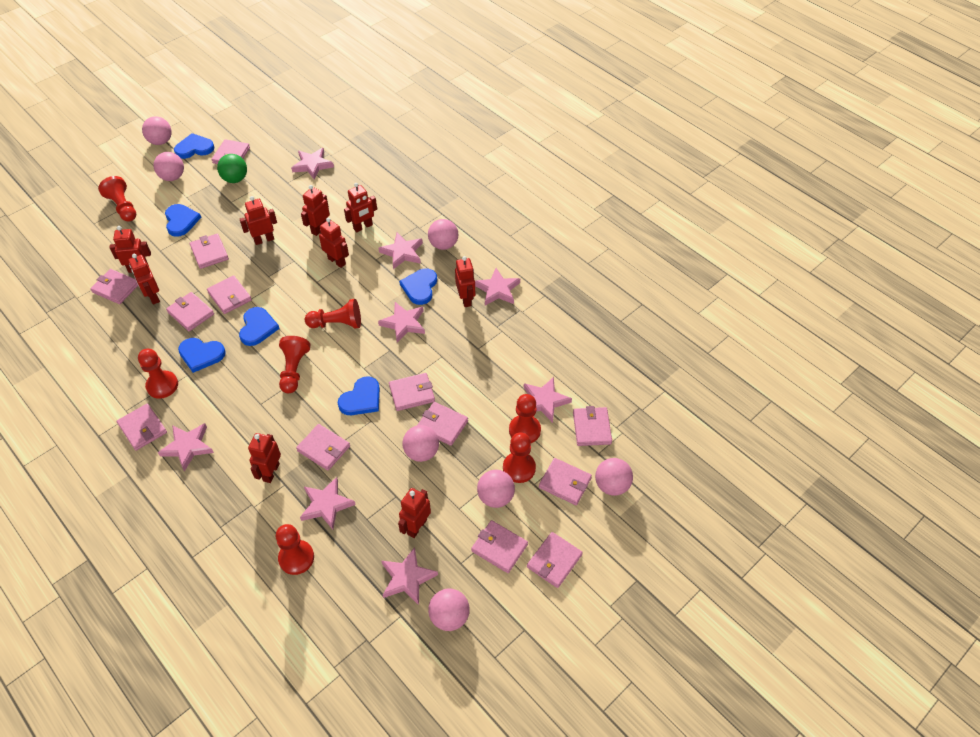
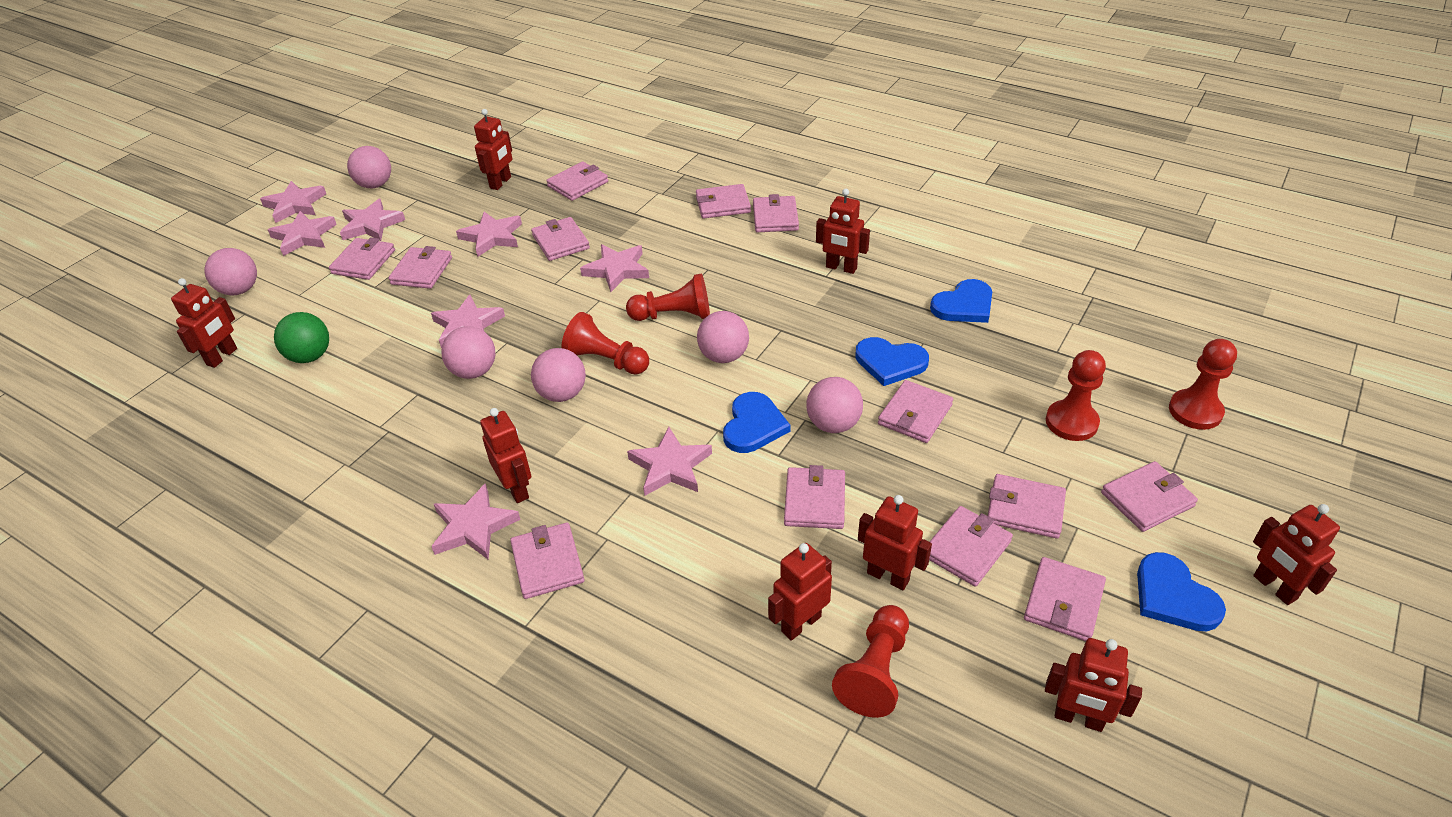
blue heart: [165,204,202,237] [174,133,214,159] [178,338,226,373] [239,307,280,346] [338,376,380,415] [399,268,437,305] = 6 -> [723,392,790,453] [855,337,929,386] [930,279,992,323] [1137,552,1226,631] = 4
pink ball: [142,116,172,145] [153,152,184,181] [402,425,439,462] [428,219,458,250] [428,588,470,631] [477,470,515,508] [595,458,633,496] = 7 -> [205,248,257,295] [347,146,391,188] [441,326,496,379] [531,348,586,402] [697,311,749,363] [806,377,863,433] = 6
red pawn: [98,176,136,222] [138,349,178,399] [276,524,314,575] [279,336,311,394] [305,299,361,329] [503,432,536,483] [509,394,541,443] = 7 -> [562,312,649,375] [626,274,710,321] [832,605,909,718] [1046,350,1106,441] [1169,339,1237,430] = 5
red robot: [109,226,151,273] [129,254,160,305] [240,196,277,245] [248,433,281,483] [301,185,330,236] [319,218,349,268] [344,183,377,232] [398,488,431,538] [455,256,475,307] = 9 -> [171,278,237,368] [474,109,512,190] [480,408,531,503] [768,543,832,640] [816,189,870,274] [858,495,932,590] [1045,638,1142,732] [1253,504,1340,605] = 8

